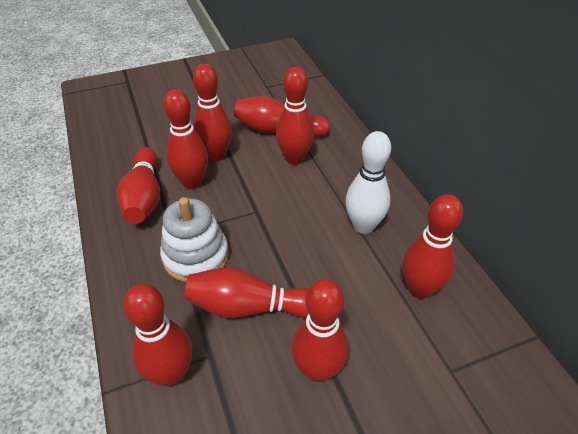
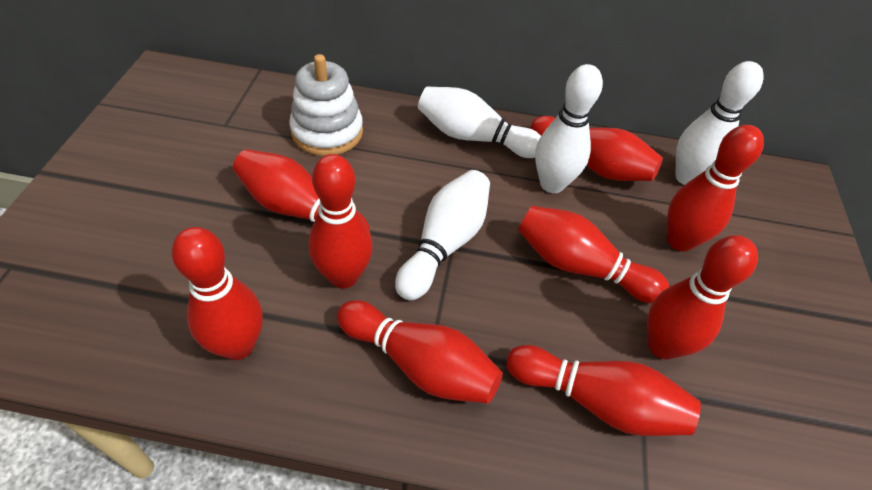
white bowling pin: [345,131,391,234] = 1 -> [395,170,490,300] [418,86,541,158] [535,64,603,193] [675,61,763,185] = 4

